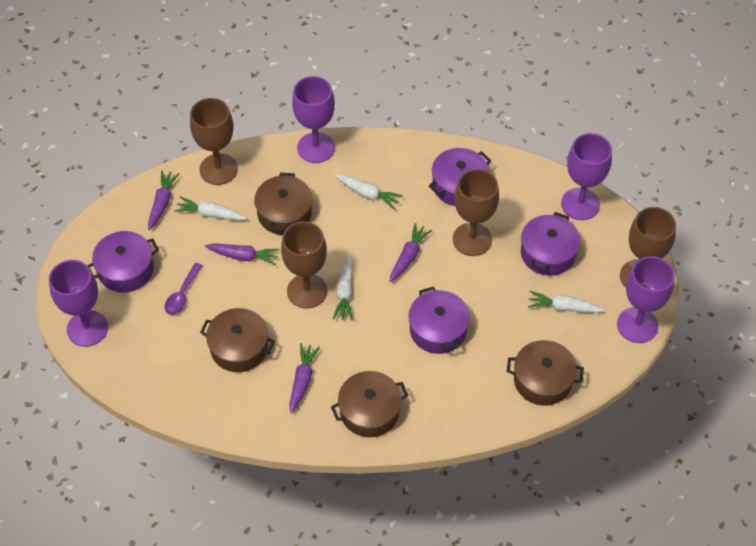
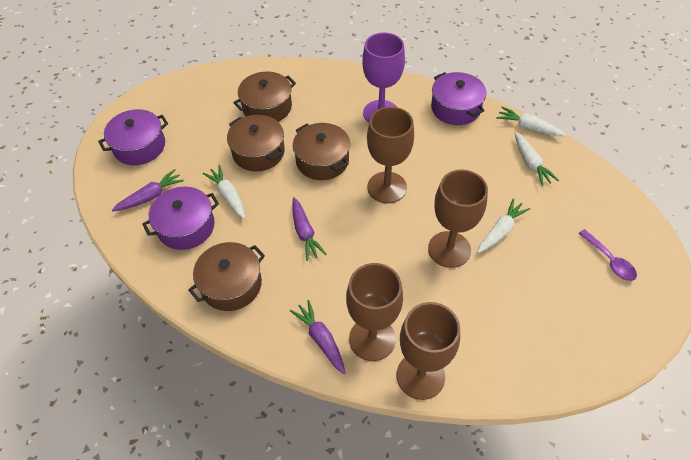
purple carrot: [148,170,179,230] [205,243,280,265] [289,343,320,413] [389,223,432,282] = 4 -> [112,169,184,211] [290,300,345,374] [292,197,327,261] = 3
purple goblet: [49,260,108,347] [292,76,335,163] [561,133,612,220] [617,256,675,343] = 4 -> [362,33,405,123] = 1
purple pot: [87,231,159,293] [409,286,470,354] [429,148,491,206] [521,212,580,276] = 4 -> [98,109,168,165] [142,187,219,250] [431,72,486,125] = 3

